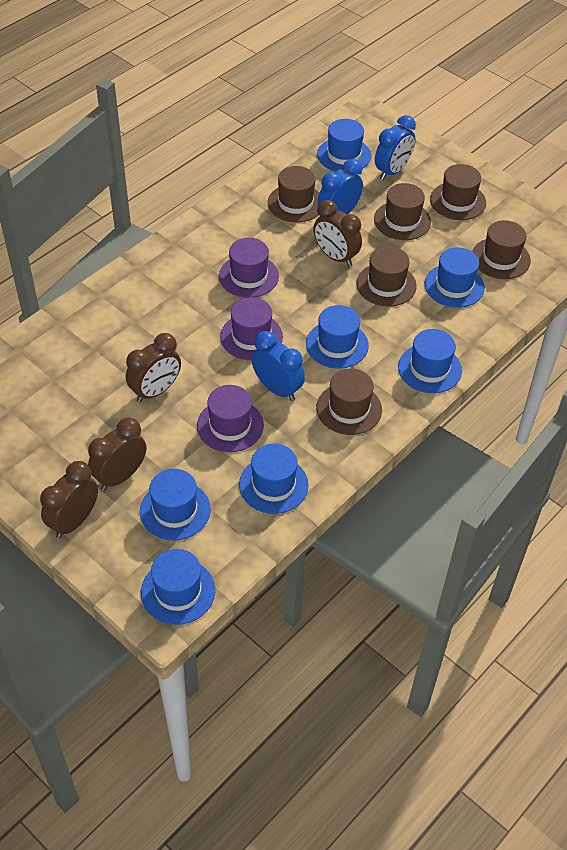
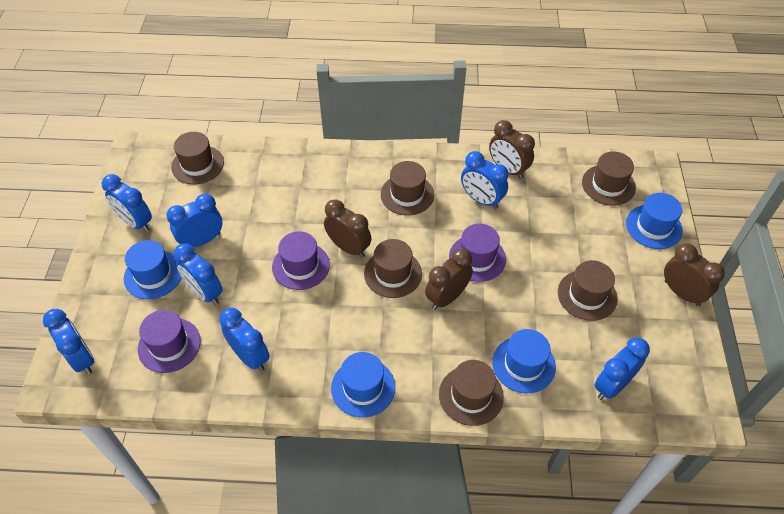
blue clock: [252,331,305,401] [318,159,363,215] [375,115,416,180] = 3 -> [43,309,94,375] [102,174,152,232] [166,194,223,247] [173,243,223,305] [219,308,270,371] [461,151,509,209] [594,338,650,400] = 7
blue hat: [140,469,211,541] [141,549,215,625] [239,443,308,514] [306,305,369,369] [317,119,371,172] [398,329,462,393] [425,247,485,308] = 7 -> [124,240,182,299] [331,352,395,418] [492,329,556,394] [626,193,683,249] = 4

